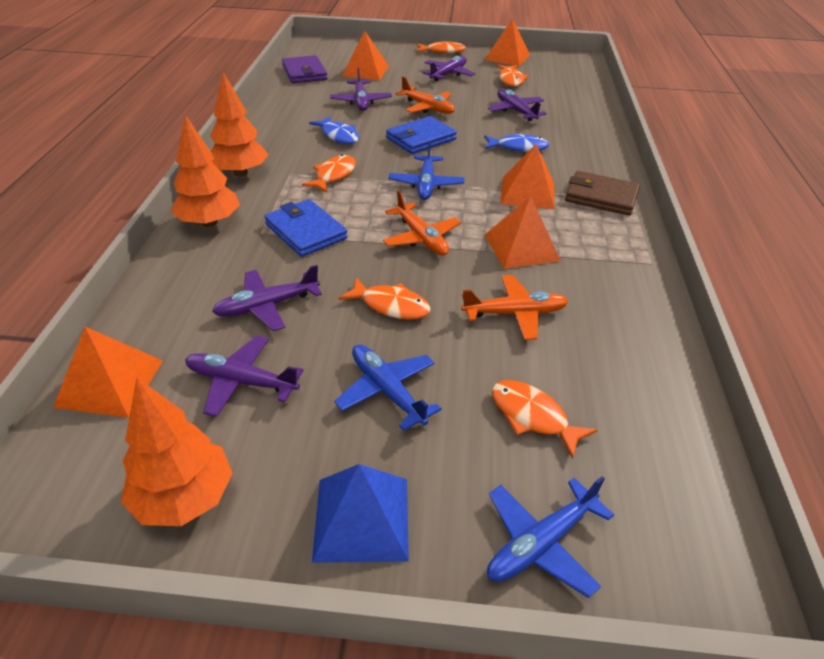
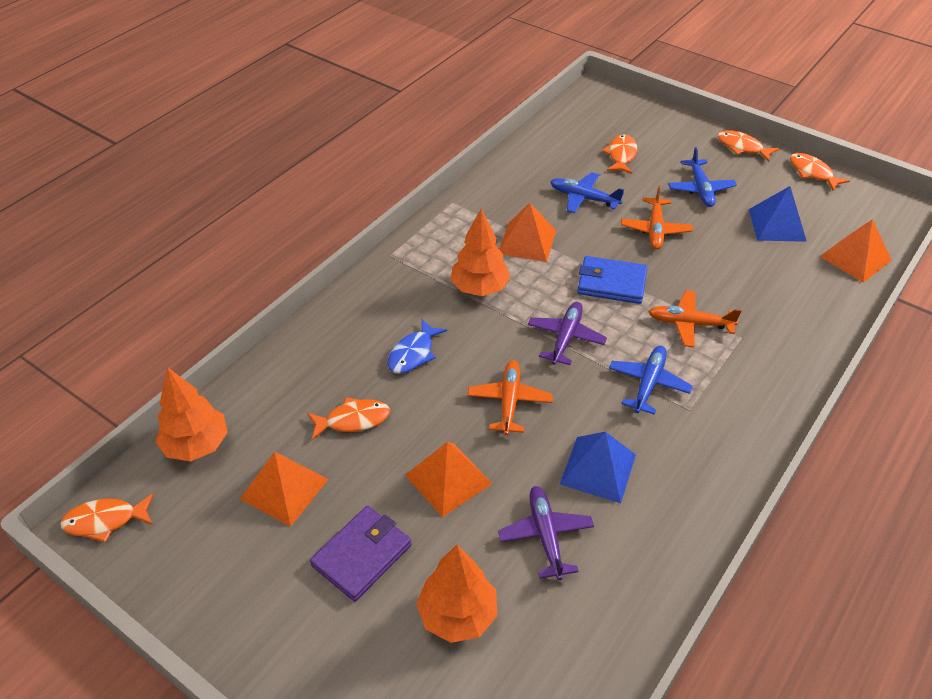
blue fish: [309,116,359,144] [484,133,549,152] = 2 -> [388,319,447,374] = 1
blue pyramid: [312,464,409,563] = 1 -> [560,432,636,503] [749,186,807,242] = 2
blue wallet: [264,199,348,257] [386,116,457,154] = 2 -> [577,256,647,304] = 1
brown wallet: [565,171,640,215] = 1 -> none = 0
orange pyramid: [53,327,163,418] [342,31,389,80] [485,18,530,66] [485,196,561,269] [501,144,555,209] = 5 -> [240,452,329,526] [405,442,492,517] [499,203,556,262] [820,219,892,283] = 4
purple plane: [185,336,304,417] [212,265,322,331] [330,67,392,111] [423,56,475,81] [488,89,547,121] = 5 -> [498,486,594,580] [528,302,607,365] = 2

